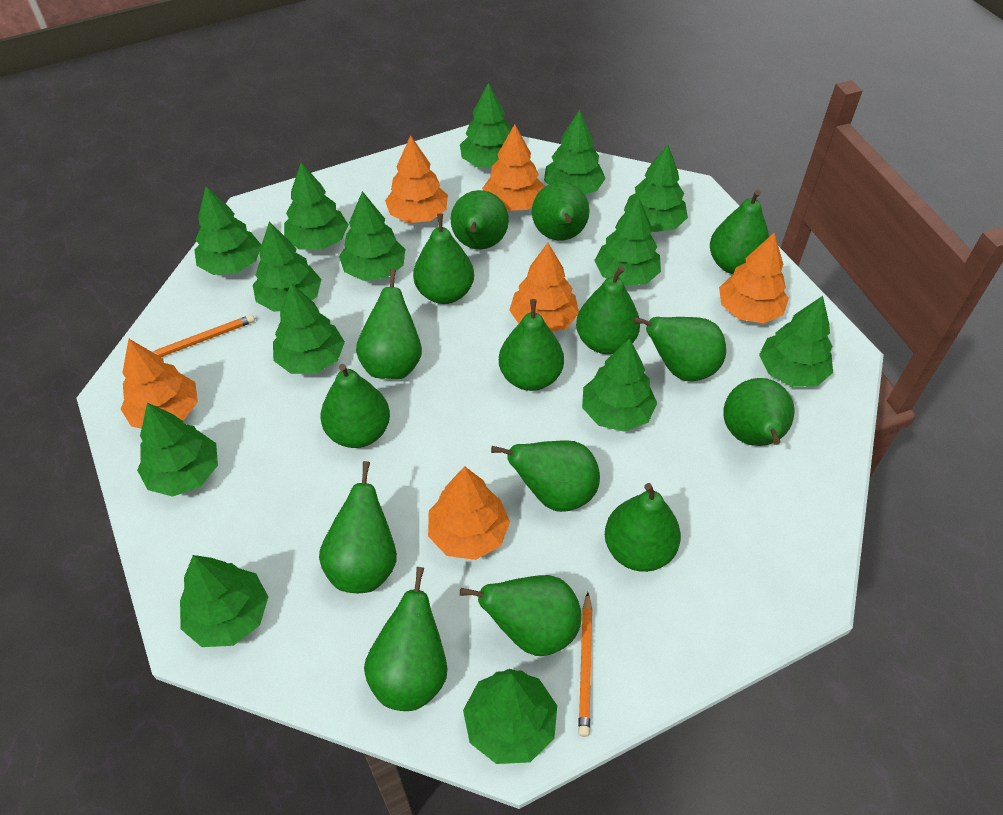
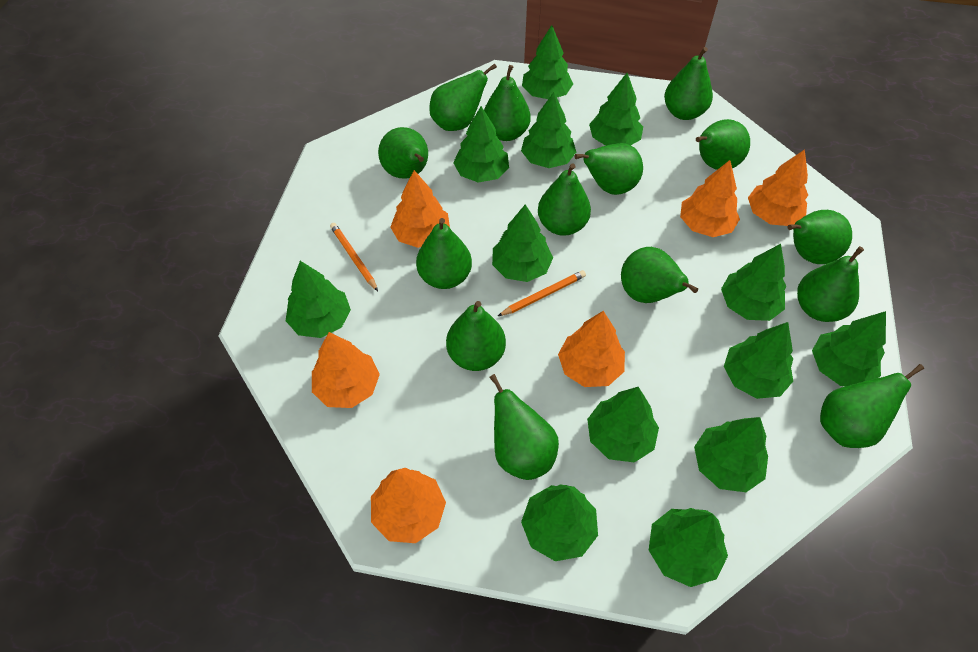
green pear: [319,461,397,593] [320,364,390,448] [356,268,422,379] [364,567,447,711] [413,213,474,304] [451,190,509,249] [460,575,582,656] [491,440,600,512] [499,299,564,391] [532,182,590,241] [576,266,640,354] [605,483,681,572] [633,317,726,381] [710,190,769,274] [723,378,795,446] = 15 -> [378,127,428,179] [416,218,472,289] [429,63,497,131] [446,301,506,371] [484,65,531,141] [489,374,559,480] [538,164,591,236] [574,143,643,195] [621,247,698,303] [664,47,713,120] [696,119,750,170] [787,210,852,264] [797,246,864,322] [820,364,924,448] = 14
green tree: [137,403,218,497] [180,555,268,647] [195,186,261,275] [253,222,321,312] [273,283,345,374] [284,162,348,250] [339,191,405,281] [460,83,511,168] [463,669,557,764] [544,110,606,194] [582,338,657,432] [594,196,661,286] [624,144,688,232] [759,296,833,387] = 14 -> [286,261,351,338] [453,106,509,182] [492,204,553,282] [521,92,576,168] [521,484,598,561] [522,25,573,99] [587,387,659,463] [589,73,643,146] [649,508,728,587] [694,417,768,492] [721,244,786,321] [724,322,793,399] [812,311,886,386] = 13

